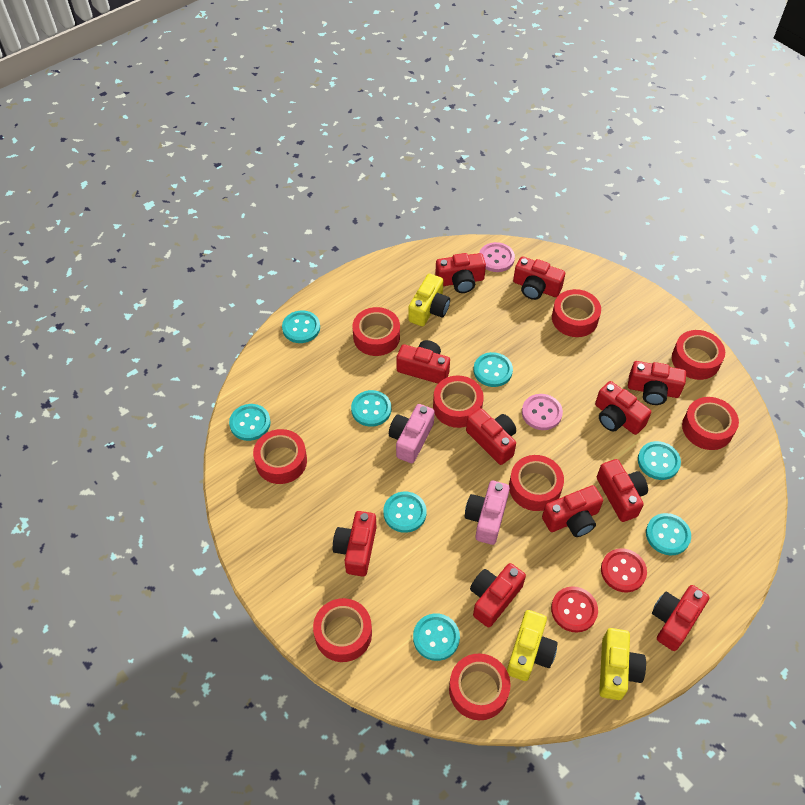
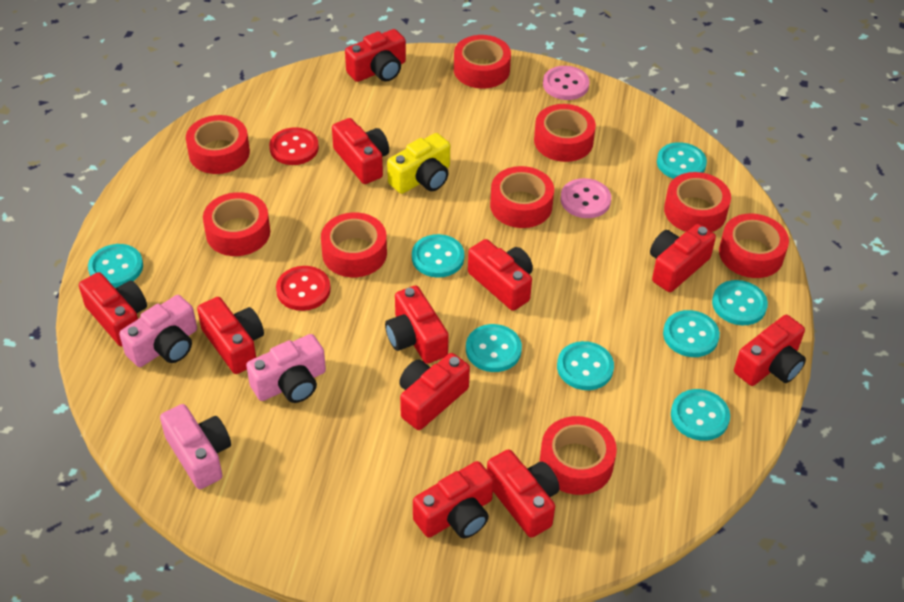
pink camera: [389,404,435,463] [465,481,510,545] = 2 -> [119,295,197,367] [160,404,231,489] [246,334,326,403] = 3
yellow camera: [408,274,450,326] [507,610,558,681] [599,628,646,700] = 3 -> [387,133,450,194] = 1

